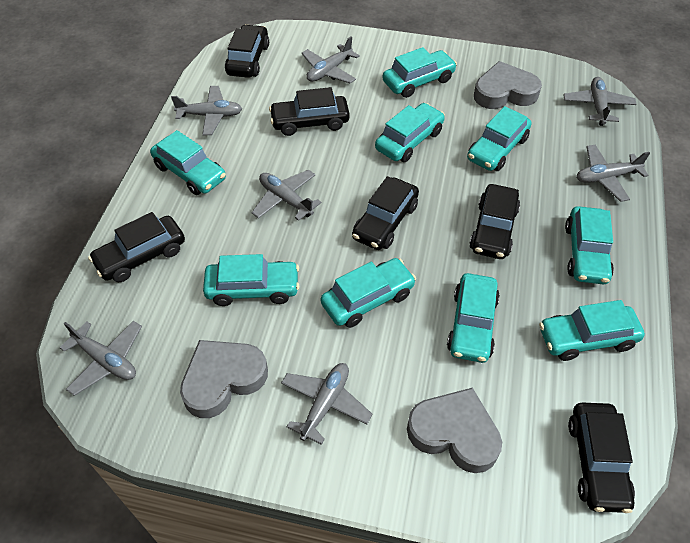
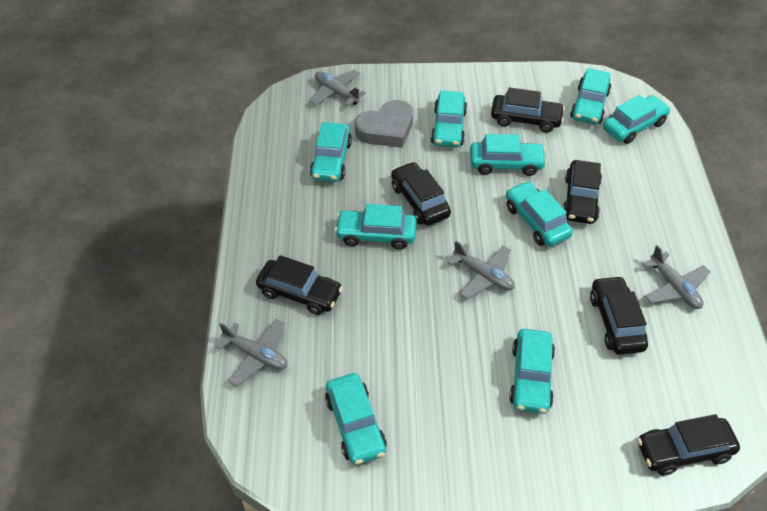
grey heart: [180,340,268,418] [407,388,502,473] [474,61,542,109] = 3 -> [355,100,413,148] = 1
grey plane: [60,321,142,396] [171,86,242,135] [251,170,321,221] [281,363,372,445] [302,36,360,83] [563,77,637,126] [577,145,650,202] = 7 -> [215,319,288,386] [310,70,366,106] [448,241,515,299] [642,245,711,309] = 4

